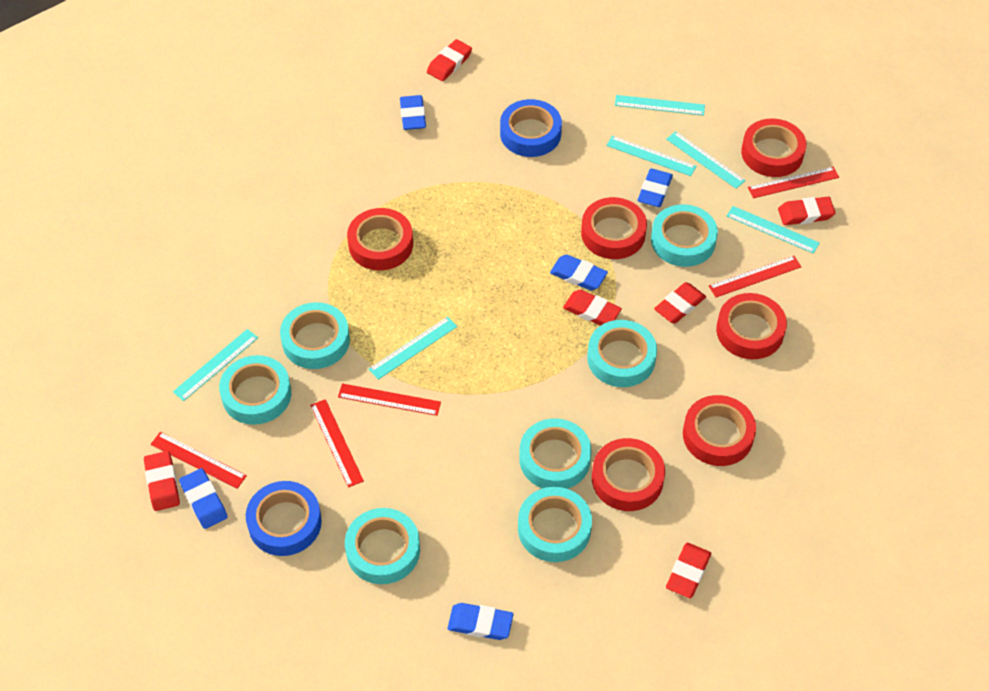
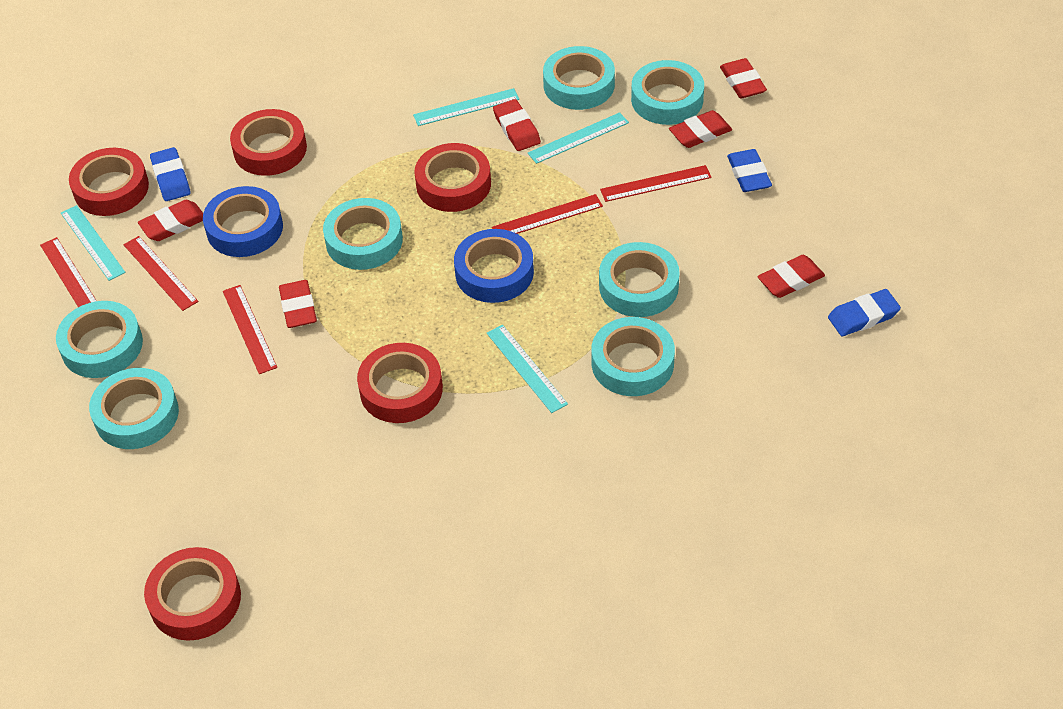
blue eraser: [179,468,228,529] [400,95,426,130] [448,603,513,640] [550,255,608,290] [638,169,673,207] = 5 -> [150,147,191,201] [727,149,772,192] [828,289,901,336] = 3
red tape: [347,208,413,270] [581,197,647,259] [592,438,665,511] [683,395,756,466] [716,293,787,359] [741,119,806,177] = 6 -> [69,148,149,216] [144,547,241,641] [230,109,307,176] [357,343,443,423] [414,143,491,212] = 5
turquoise ruler: [173,329,258,401] [369,316,457,380] [606,136,696,176] [615,95,705,116] [666,131,746,189] [727,206,819,254] = 6 -> [61,205,126,281] [413,88,519,126] [487,325,568,413] [528,112,629,164] = 4

